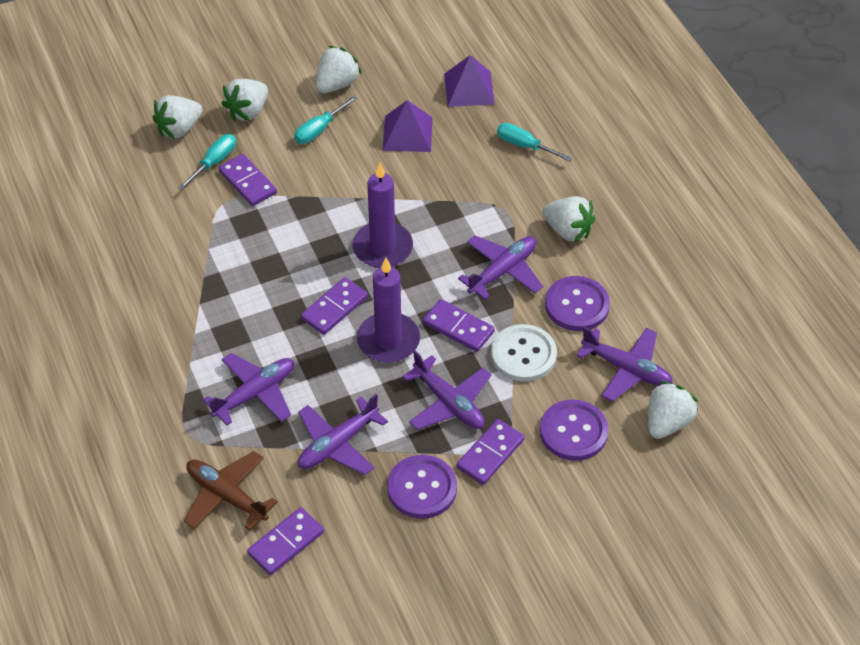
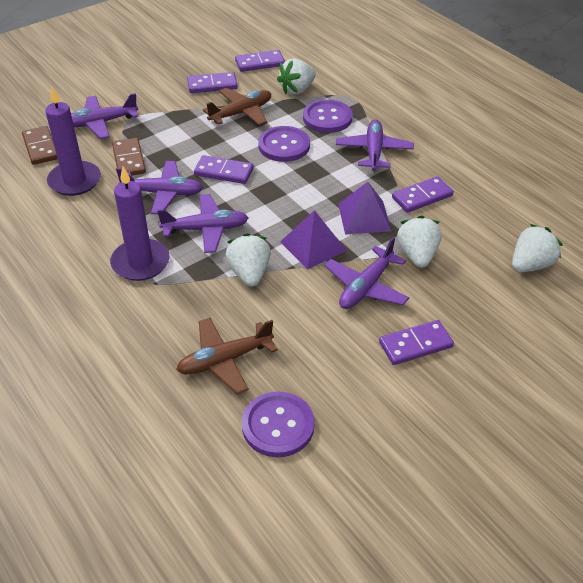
brown domino: none = 0 -> [22,126,57,165] [112,138,146,176] = 2
brown plane: [184,451,278,531] = 1 -> [176,318,278,394] [203,88,271,126] = 2
turquoise screwdriver: [178,134,236,190] [294,96,357,144] [497,123,573,162] = 3 -> none = 0
white button: [491,324,557,382] = 1 -> none = 0
white strawberry: [153,95,203,139] [221,79,268,121] [316,46,362,93] [543,196,595,242] [648,381,698,439] = 5 -> [225,233,271,287] [277,58,316,95] [397,215,442,268] [512,224,562,272] = 4

